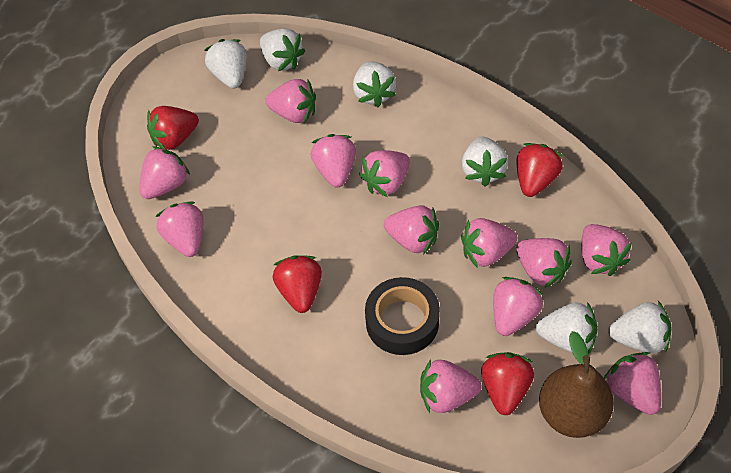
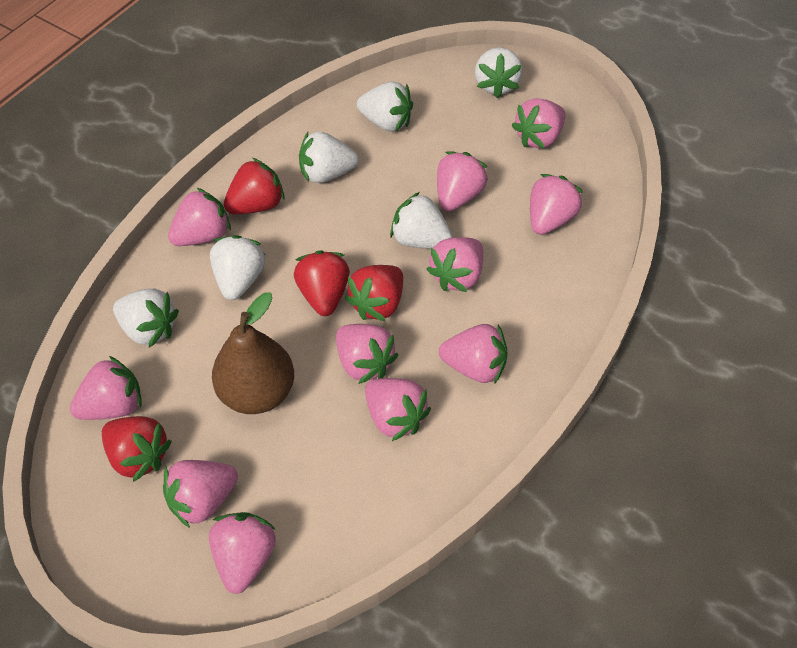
black tape: [365,277,440,355] = 1 -> none = 0
pink strawberry: [139,147,190,199] [155,202,203,257] [265,79,316,123] [311,134,356,187] [359,150,410,197] [384,205,439,255] [420,359,482,413] [461,218,517,268] [493,277,543,336] [516,238,572,288] [581,224,632,276] [604,352,661,415] = 12 -> [70,356,142,420] [163,460,238,528] [168,188,231,246] [209,512,276,594] [336,324,398,384] [365,378,431,441] [426,237,483,292] [437,151,488,211] [439,324,507,383] [512,98,566,149] [530,174,583,235] = 11

